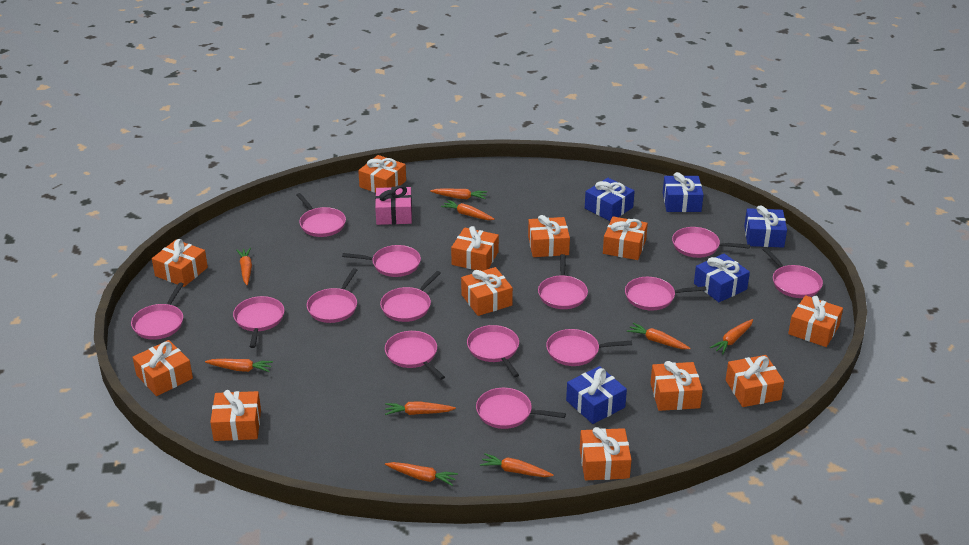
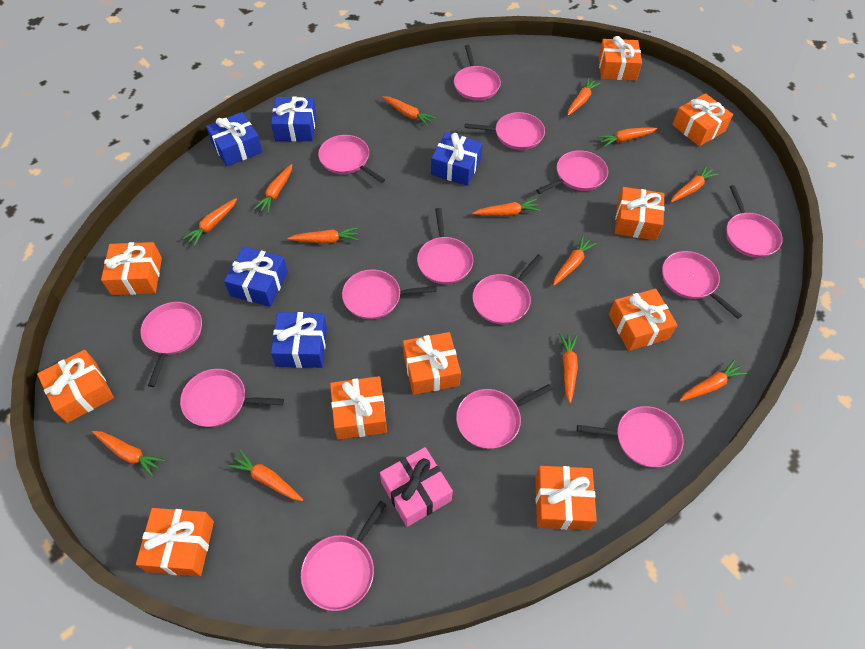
orange carrot: [205,359,273,372] [237,248,252,285] [385,401,456,415] [385,462,458,486] [430,188,487,199] [441,200,495,220] [480,453,554,477] [627,323,690,349] [710,319,753,355] = 9 -> [92,431,165,477] [182,198,237,246] [228,450,303,501] [254,164,292,213] [287,227,358,244] [383,96,436,126] [472,199,540,216] [553,236,597,286] [559,333,578,403] [568,78,600,116] [598,127,657,147] [671,166,718,202] [679,359,747,401] = 13
orange gift: [133,340,193,396] [152,239,208,287] [210,390,261,441] [358,155,406,193] [451,226,499,271] [461,267,513,316] [528,215,570,257] [580,427,632,480] [603,216,648,260] [650,361,703,411] [726,355,784,407] [788,295,843,347] = 12 -> [37,350,114,423] [101,242,162,295] [136,508,214,577] [330,376,387,440] [403,332,461,395] [535,466,597,530] [598,36,642,80] [609,289,677,351] [615,187,665,240] [672,93,733,146] = 10

